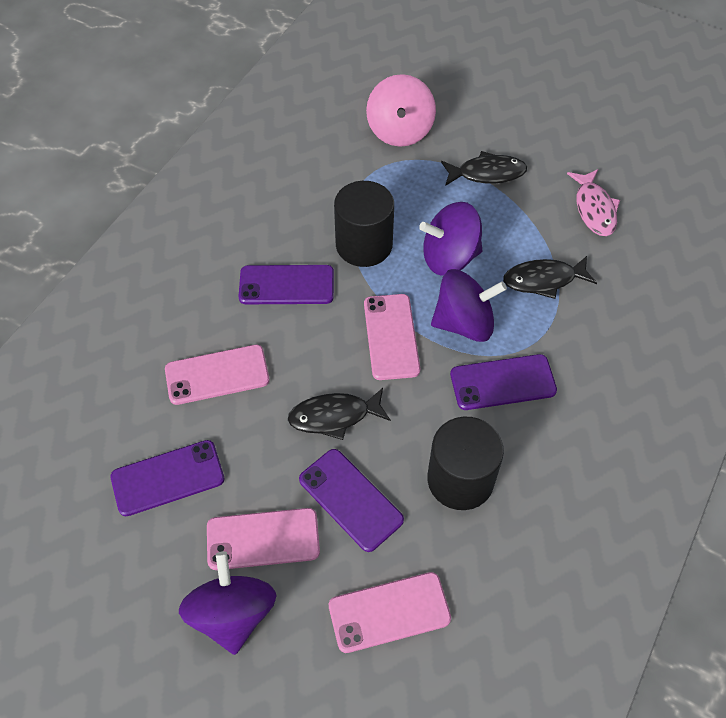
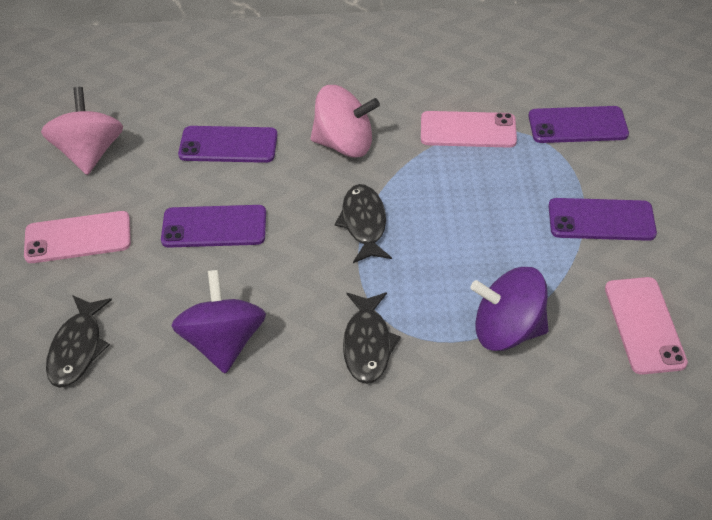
black cylinder: [334,181,394,267] [427,417,504,510] = 2 -> none = 0
pink fish: [567,169,620,236] = 1 -> none = 0
pink phone: [165,345,270,405] [207,508,320,570] [329,572,451,653] [364,294,420,380] = 4 -> [24,211,131,263] [421,111,517,148] [605,277,688,375] = 3
pink spinning top: [366,74,436,147] = 1 -> [41,87,123,175] [311,85,380,158] = 2
purple spinning top: [179,551,277,655] [419,202,482,276] [431,269,507,342] = 3 -> [171,270,266,374] [470,267,548,351] = 2

